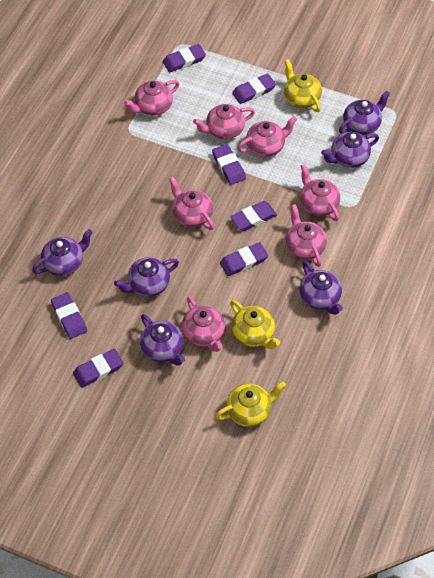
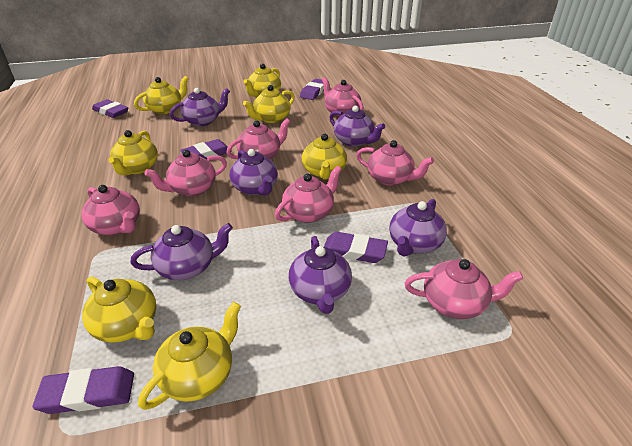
purple eraser: [51,292,87,339] [73,349,124,388] [163,44,206,72] [212,144,246,185] [220,242,268,276] [230,201,277,231] [232,74,276,104] = 7 -> [32,366,134,414] [92,99,128,118] [180,139,232,159] [300,79,324,100] [324,232,388,263] = 5
yellow teapot: [215,382,286,427] [230,300,280,349] [284,59,322,112] = 3 -> [82,277,156,343] [108,130,158,175] [134,76,189,114] [138,302,241,410] [243,64,281,97] [243,85,295,123] [302,134,347,179] = 7

